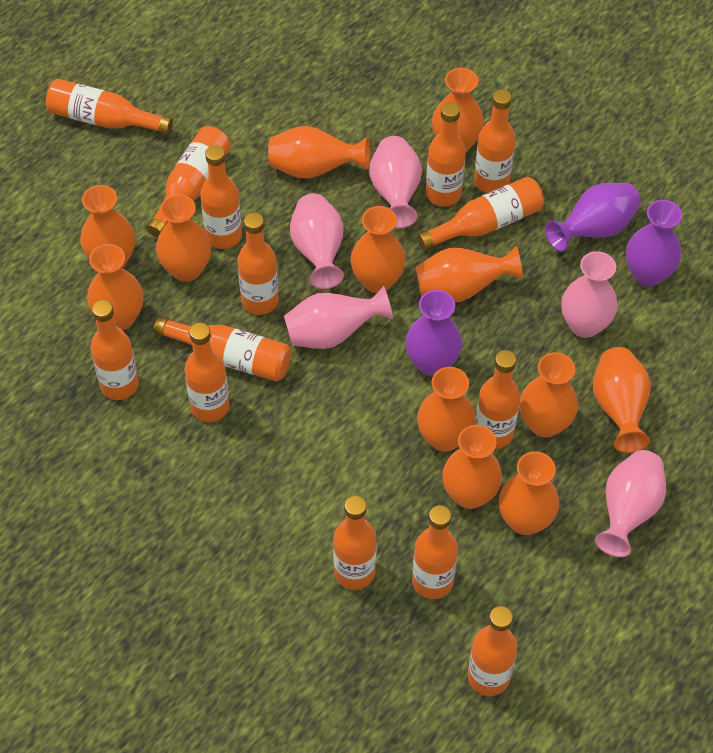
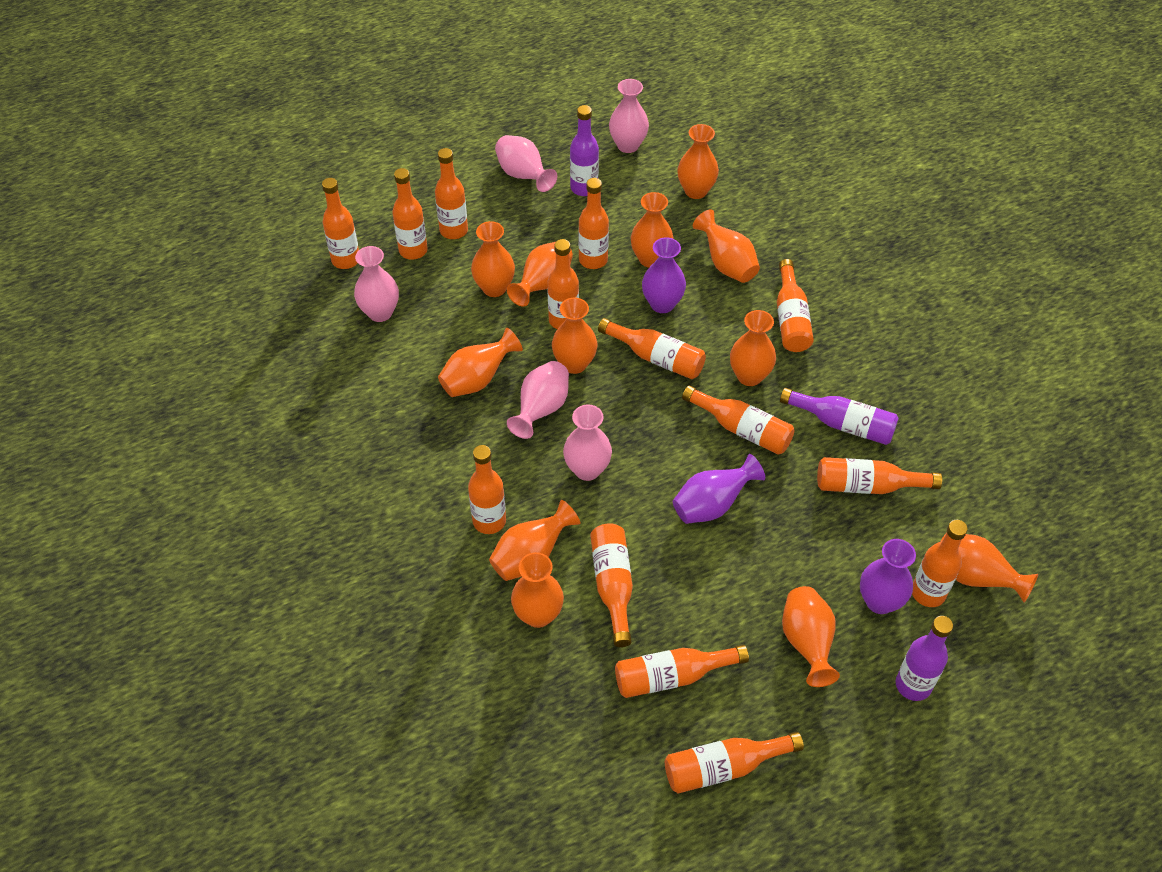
purple bottle: none = 0 -> [570,105,599,196] [780,388,899,445] [896,616,953,701] = 3

